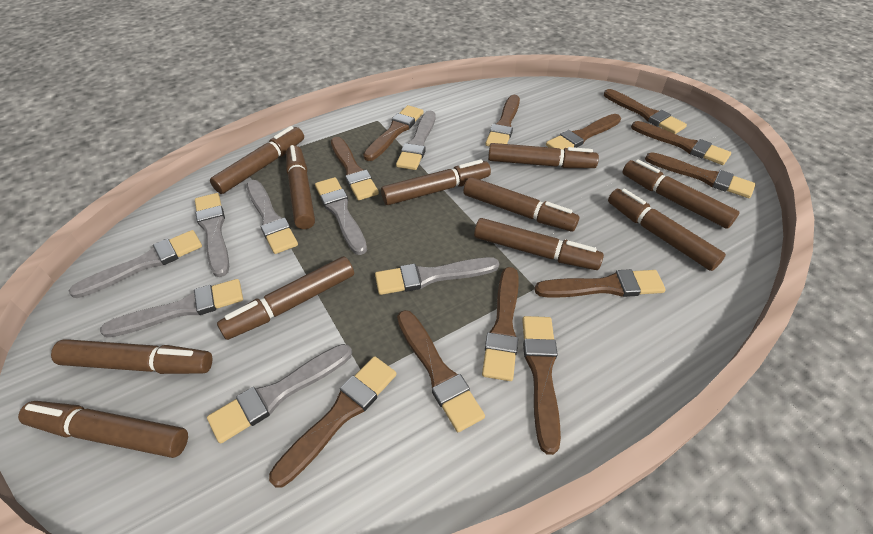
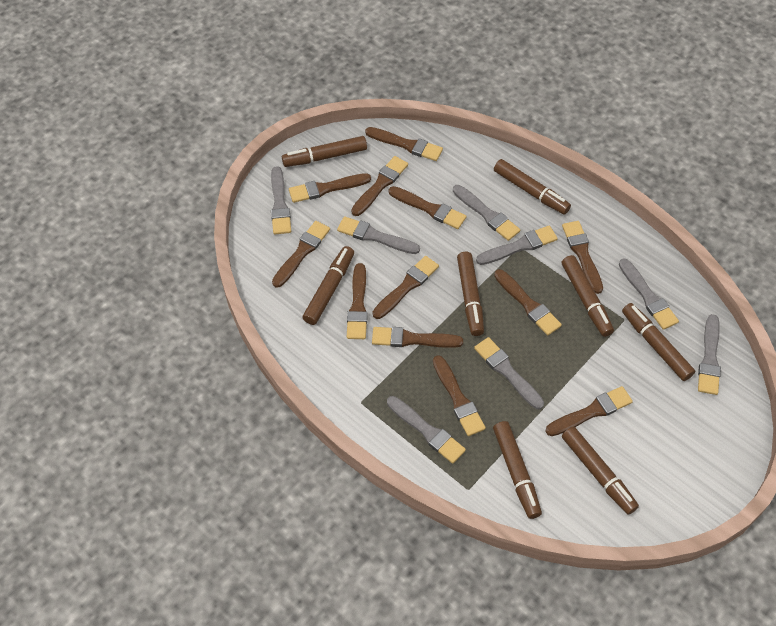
brown marker: [18,401,188,458] [51,339,213,374] [210,126,304,194] [217,256,354,340] [286,145,315,229] [381,159,491,205] [463,177,579,232] [474,218,604,270] [488,143,599,168] [608,188,726,271] [622,159,740,229] = 11 -> [282,136,367,167] [302,246,354,325] [457,252,484,336] [493,421,542,519] [494,159,571,215] [562,255,614,337] [562,427,639,515] [622,303,695,381] = 8

